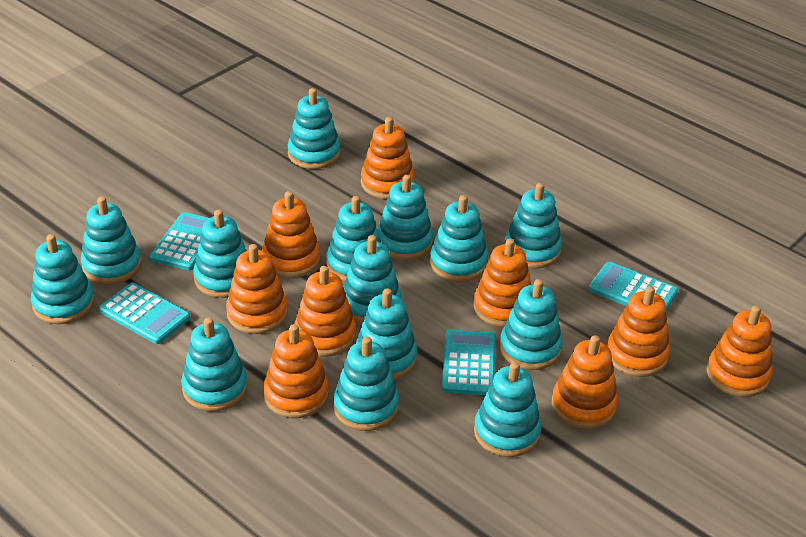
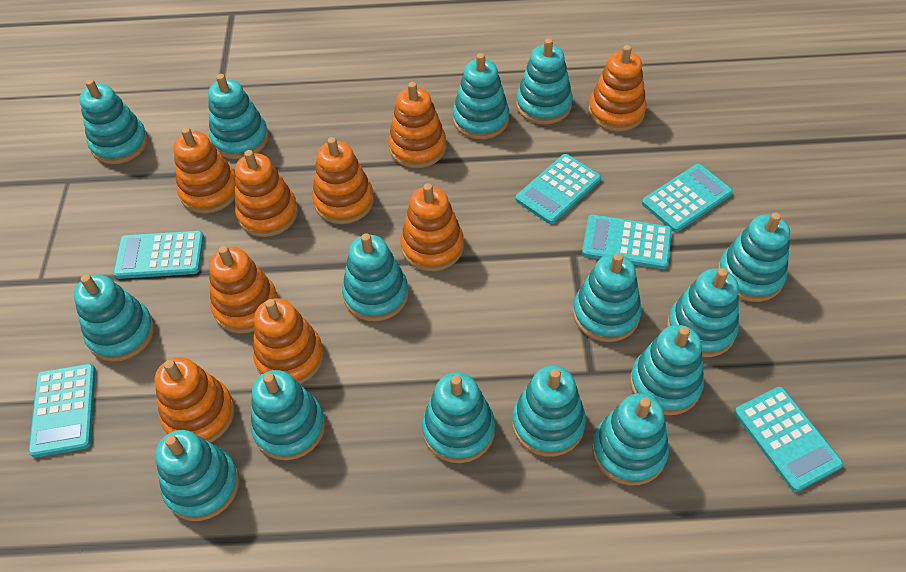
turquoise calculator: [99,283,190,344] [150,212,209,271] [442,330,495,395] [589,262,678,312] = 4 -> [29,364,96,458] [113,231,204,279] [516,154,601,224] [582,215,672,269] [642,164,733,232] [734,387,843,492] = 6
turquoise stacking toy: [31,234,94,324] [81,197,141,284] [181,317,247,411] [193,210,247,298] [288,88,340,169] [326,196,381,281] [333,336,399,431] [343,235,401,323] [355,288,417,380] [377,175,433,260] [430,195,488,282] [474,362,541,457] [499,279,563,370] [505,183,562,268] = 14 -> [73,274,155,362] [79,79,148,164] [155,430,239,521] [208,74,269,159] [251,370,325,460] [342,233,409,322] [422,372,495,463] [453,53,509,139] [512,366,586,457] [516,38,573,124] [573,253,642,342] [592,394,669,485] [630,325,704,415] [667,268,739,357] [718,212,790,302] = 15

